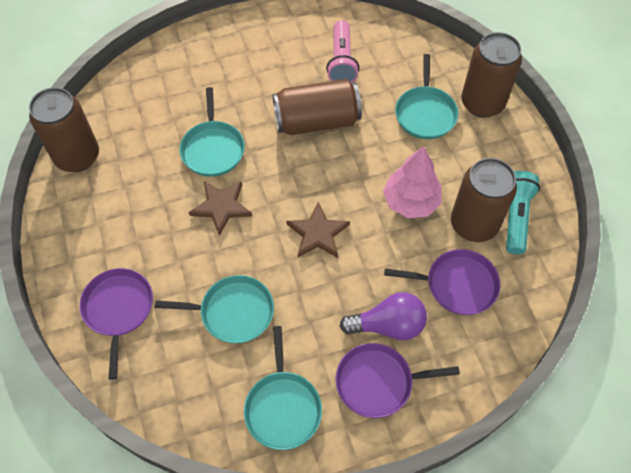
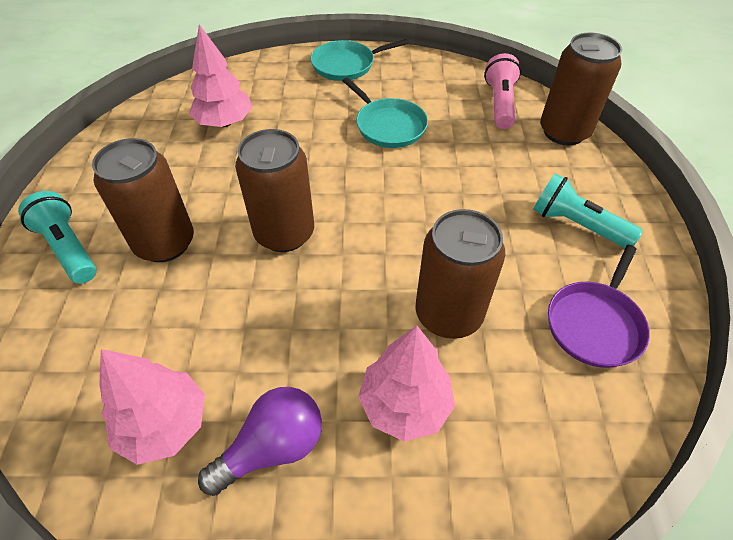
brown star: [189,181,252,236] [286,202,350,258] = 2 -> none = 0
pink tree: [383,146,442,218] = 1 -> [99,349,205,465] [189,24,252,127] [358,326,455,442] = 3
purple pan: [80,268,153,380] [336,343,460,418] [384,249,500,315] = 3 -> [548,245,650,368] = 1
turquoise flashlight: [506,171,540,254] = 1 -> [18,191,97,284] [533,174,643,248] = 2
turquoise pan: [155,275,274,343] [180,87,245,177] [244,326,322,450] [395,54,459,139] = 4 -> [310,39,409,81] [343,77,428,148] = 2

